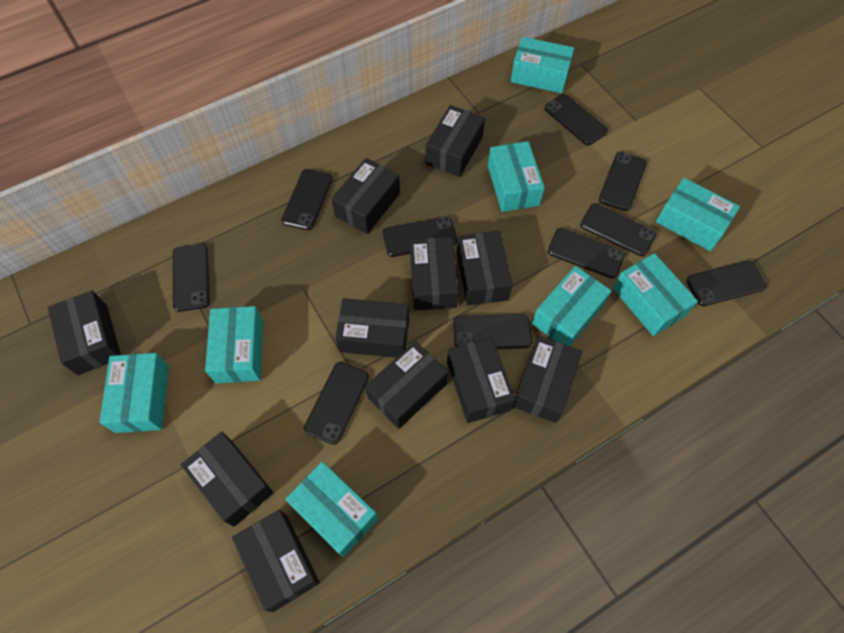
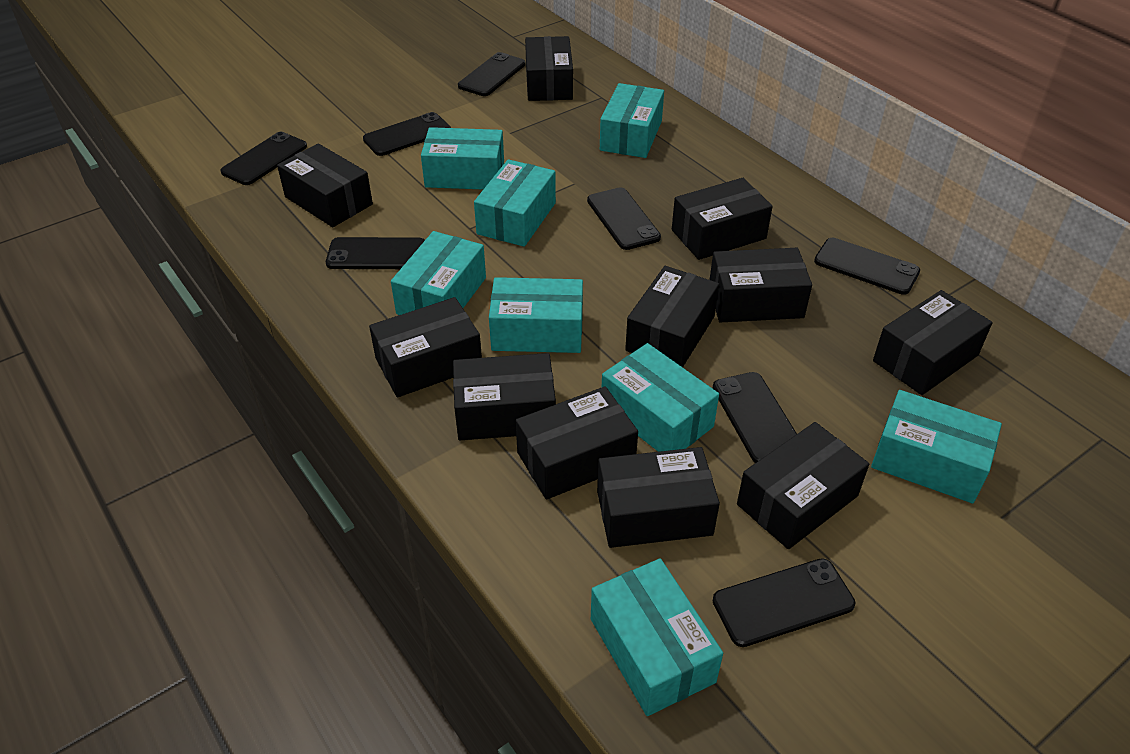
black phone: [173,244,210,312] [282,169,333,230] [304,362,369,445] [383,216,457,257] [453,314,532,349] [544,94,608,145] [548,228,625,278] [580,203,656,256] [599,151,647,211] [686,260,767,306] = 10 -> [220,132,307,185] [326,237,425,269] [363,112,451,156] [458,52,525,96] [587,187,661,250] [713,372,797,463] [713,558,855,647] [814,238,920,295] = 8

